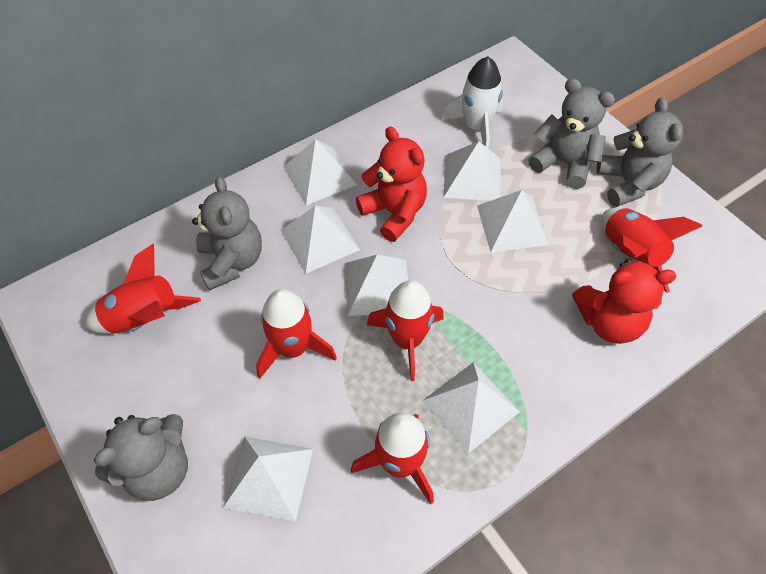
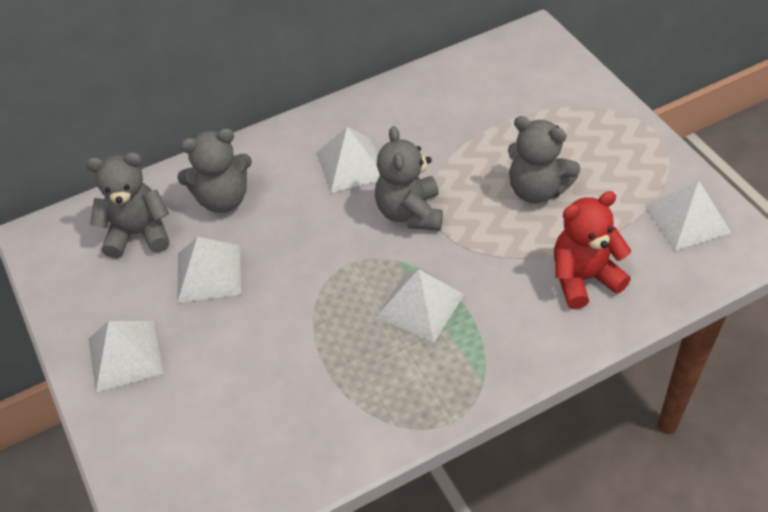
red rocket: [85,244,201,333] [256,289,337,379] [351,413,434,505] [367,280,444,381] [602,208,702,293] = 5 -> none = 0
red teddy bear: [356,126,427,242] [572,258,676,344] = 2 -> [554,191,631,309] = 1
white pyramid: [223,436,313,522] [281,206,360,274] [283,139,357,205] [345,255,408,316] [422,362,520,454] [443,141,501,201] [477,190,549,252] = 7 -> [89,321,163,393] [177,237,241,303] [317,127,380,193] [376,269,464,343] [645,180,731,251] = 5
white rocket: [441,56,503,148] = 1 -> none = 0

